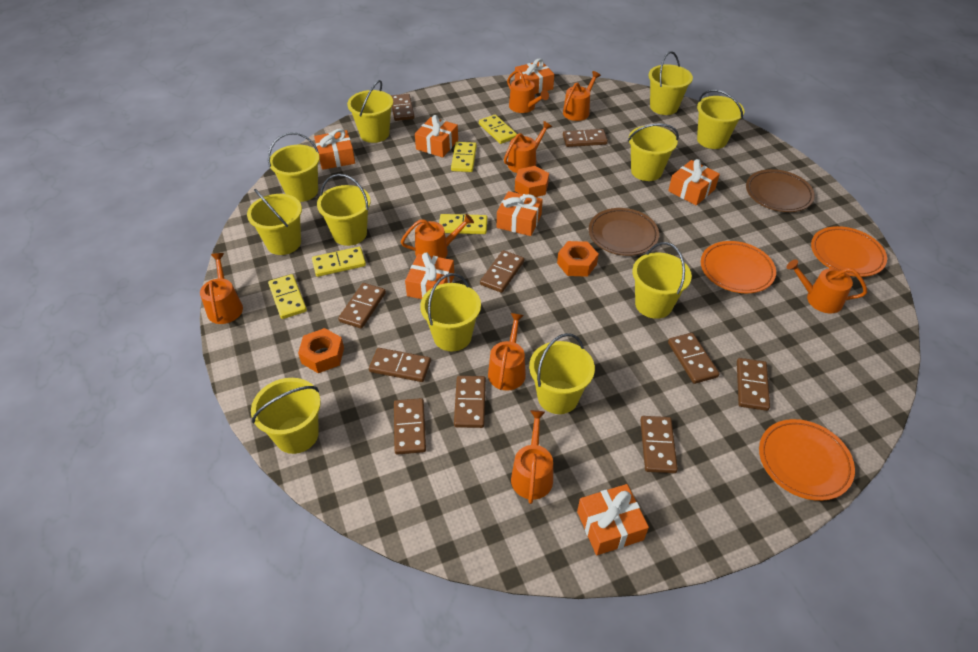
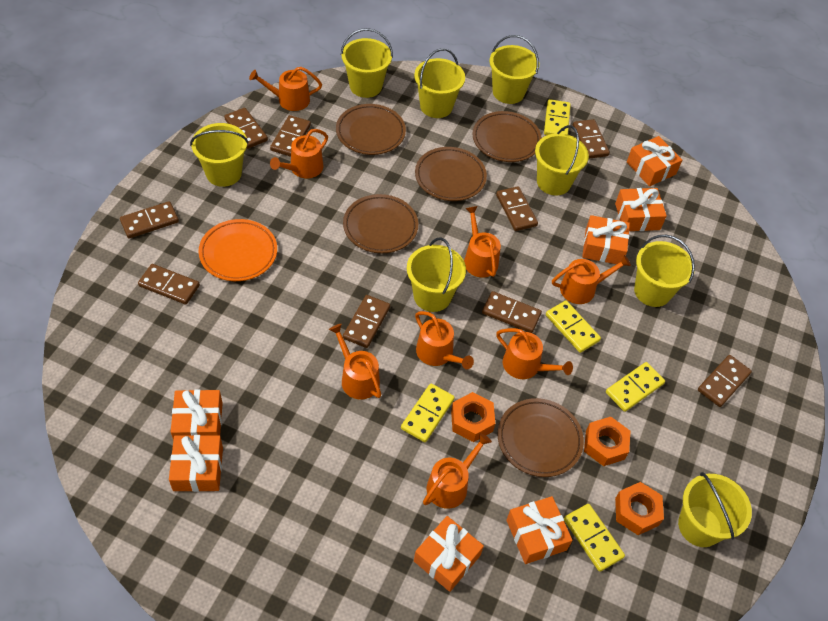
brown domino: [338,283,386,329] [369,348,431,382] [391,94,414,121] [394,398,426,455] [454,376,486,428] [480,250,524,293] [563,129,608,147] [640,416,678,473] [668,333,719,384] [737,358,770,411] = 10 -> [120,201,179,238] [138,264,200,304] [224,108,268,149] [270,115,311,157] [343,295,390,348] [482,291,542,333] [496,186,538,231] [573,119,610,159] [698,355,752,407] = 9
brown plate: [589,208,659,256] [746,169,815,212] = 2 -> [336,104,406,155] [343,194,418,253] [415,147,487,201] [473,111,542,162] [498,398,584,477] = 5
orange plate: [701,241,776,293] [759,419,855,501] [811,226,887,277] = 3 -> [199,219,277,281] = 1
yellow bucket: [247,189,302,255] [251,378,321,454] [268,132,320,202] [317,174,370,246] [347,80,393,143] [420,273,481,351] [529,333,595,414] [628,123,679,181] [632,242,692,319] [649,51,693,115] [697,90,744,149] = 11 -> [190,123,249,187] [341,28,393,98] [407,237,466,312] [414,48,465,118] [490,35,539,104] [535,125,589,196] [634,235,695,307] [678,472,752,547] = 8

